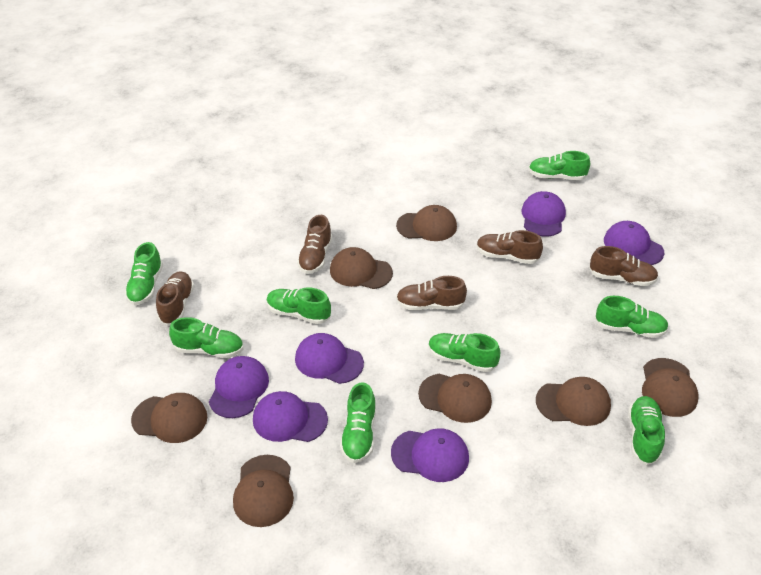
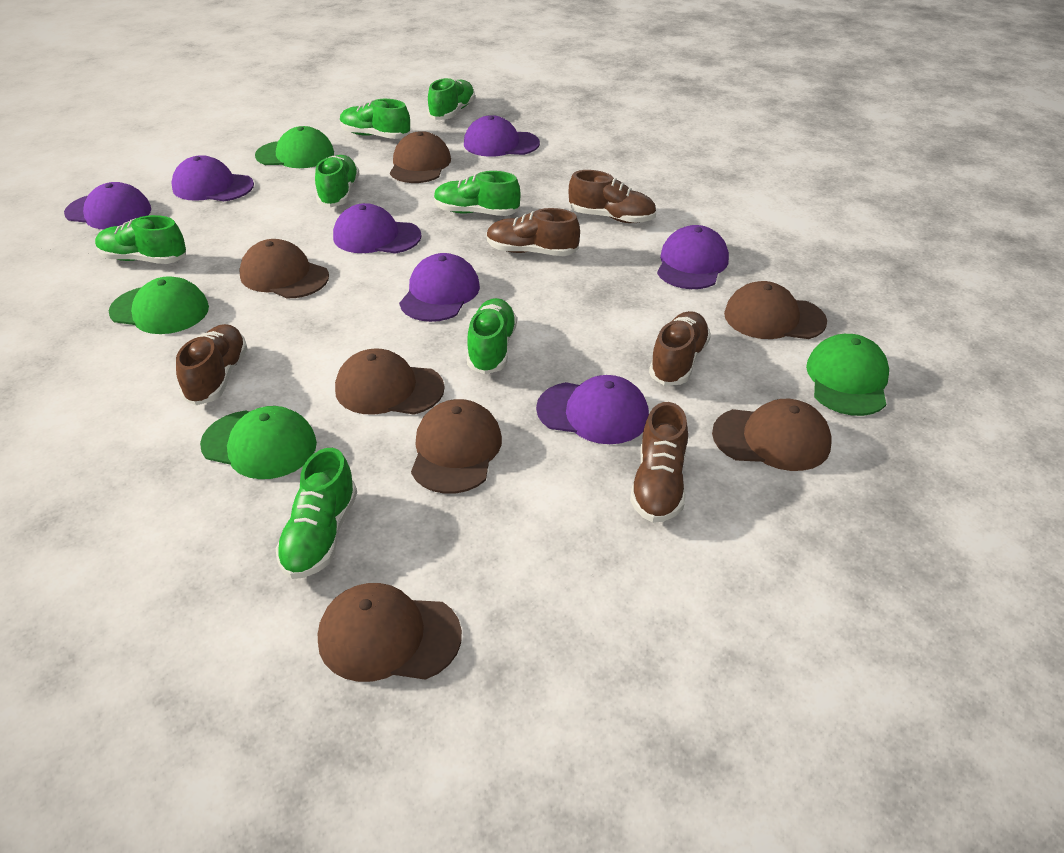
green cap: none = 0 -> [109,276,209,334] [200,406,317,479] [255,126,334,168] [806,334,889,416] = 4
green shoe: [125,242,163,305] [169,317,243,358] [266,287,331,324] [340,382,376,463] [428,333,500,372] [528,151,590,180] [595,296,669,338] [628,396,665,465] = 8 -> [95,215,186,264] [276,448,357,579] [315,155,360,207] [340,99,410,139] [427,77,475,120] [434,171,520,216] [467,298,517,374] = 7
purple cap: [209,356,269,418] [253,391,328,442] [295,333,364,384] [391,428,469,482] [521,191,566,237] [604,221,665,265] = 6 -> [64,182,151,229] [171,155,254,201] [333,203,421,253] [399,253,480,322] [464,115,540,157] [536,375,649,444] [657,225,729,289] = 7

